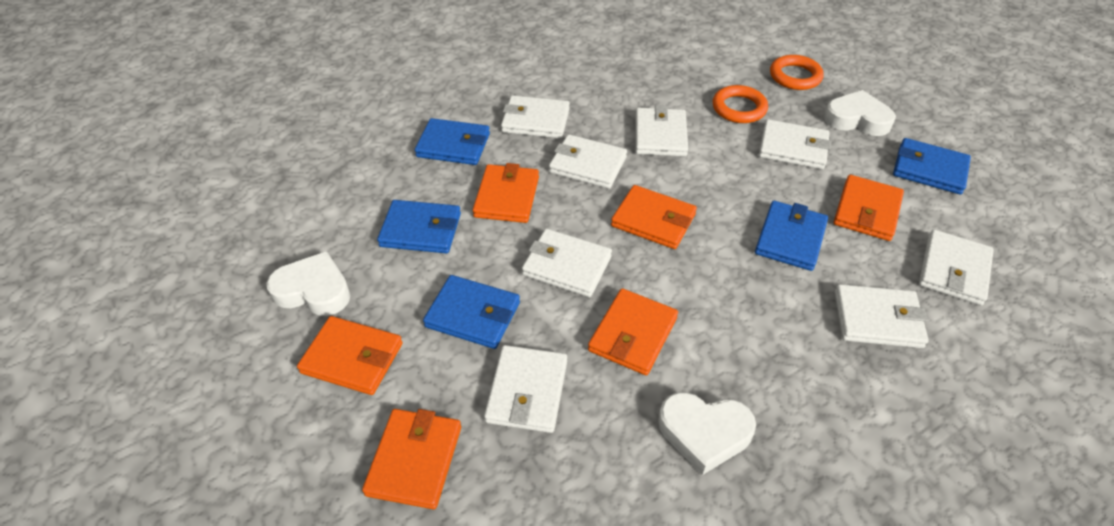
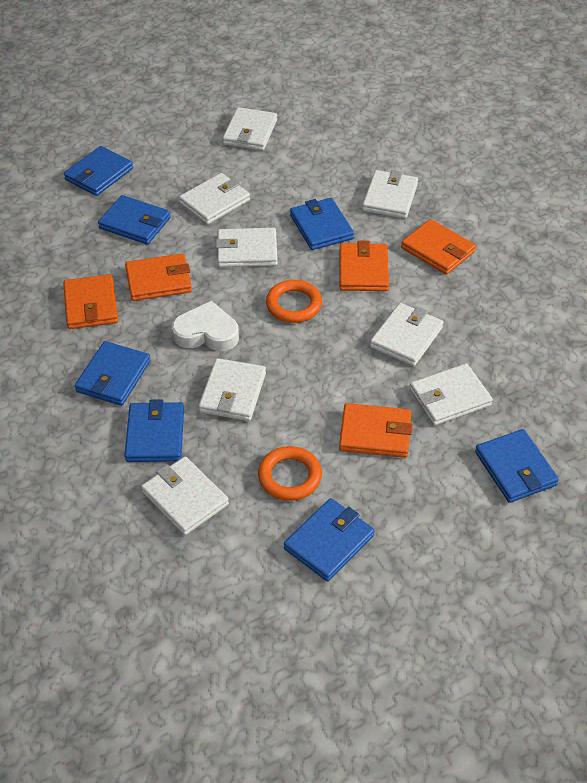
blue wallet: [377,200,461,254] [415,118,490,165] [423,275,520,349] [755,201,828,271] [893,138,971,194] = 5 -> [64,146,133,196] [75,341,151,406] [98,195,171,245] [125,399,184,462] [284,498,374,582] [290,198,354,250] [475,429,559,503] = 7
orange wallet: [297,316,403,395] [362,409,461,509] [473,163,539,223] [588,288,678,375] [611,185,697,249] [834,175,904,241] = 6 -> [63,274,118,329] [125,254,192,301] [339,403,412,458] [340,241,389,291] [401,219,476,275] = 5
white heart: [267,251,350,316] [658,392,756,475] [824,90,896,136] = 3 -> [172,301,239,351] = 1

